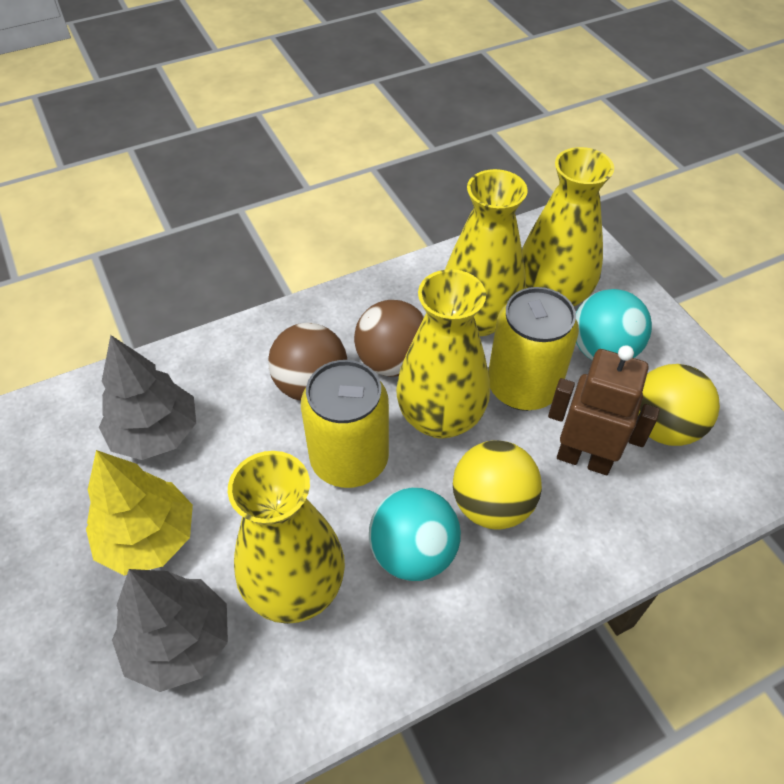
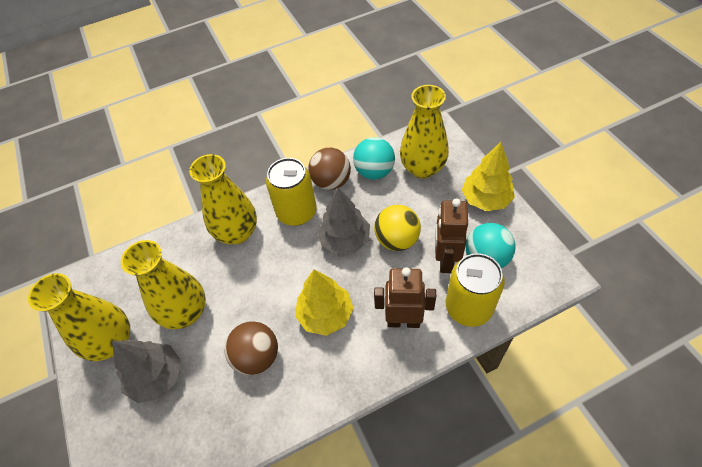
brown robot: [548,345,660,475] = 1 -> [374,267,436,328] [435,198,468,273] = 2
yellow ball: [453,440,542,530] [638,364,720,446] = 2 -> [374,205,421,251] = 1
yellow tree: [86,450,193,576] = 1 -> [295,270,354,336] [462,142,515,211] = 2

